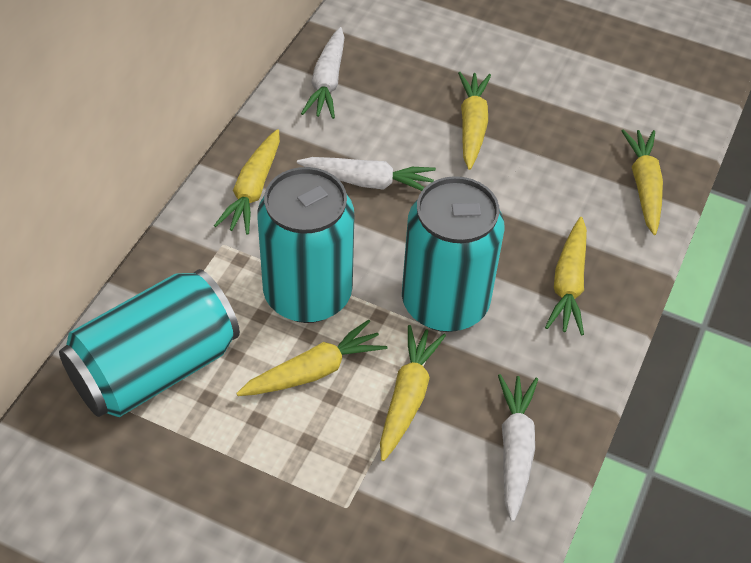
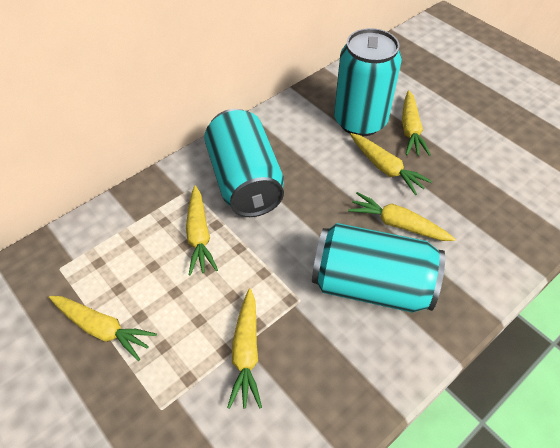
white carrot: [297,157,436,191] [301,27,345,119] [498,374,538,522] = 3 -> none = 0

